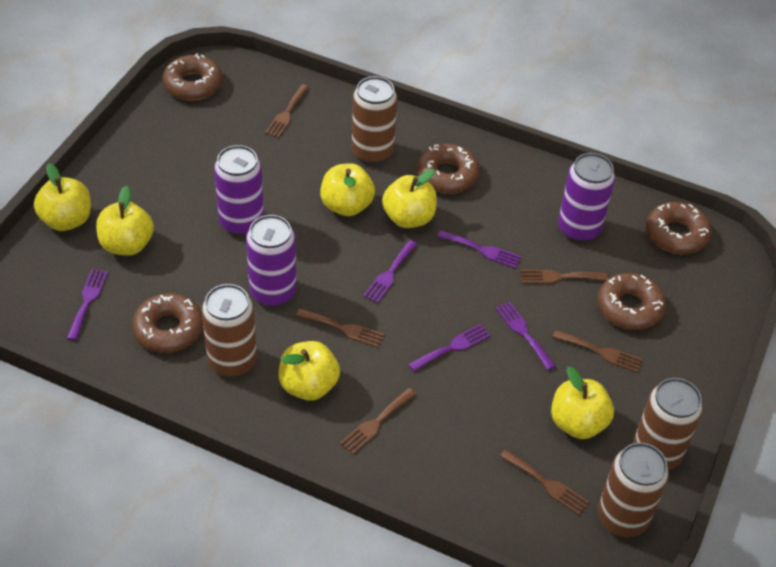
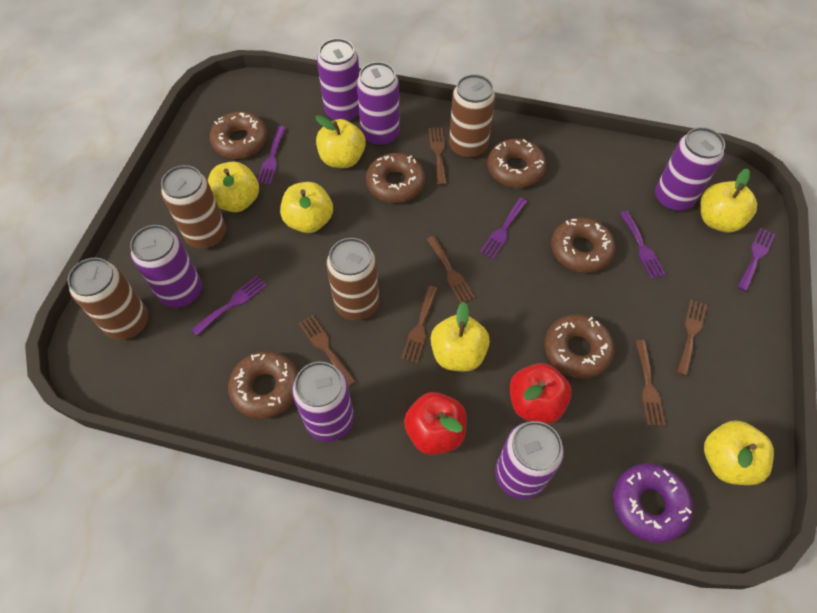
brown donut: [132,293,203,353] [163,53,223,101] [417,144,479,193] [597,273,666,330] [646,202,712,254] = 5 -> [210,112,268,159] [228,351,298,419] [366,153,425,203] [487,139,546,188] [545,314,614,379] [551,217,615,273] = 6
purple can: [214,145,264,235] [246,215,297,306] [558,153,615,242] = 3 -> [130,225,202,308] [292,362,354,442] [317,38,359,121] [357,62,400,146] [495,421,564,499] [655,127,725,211] = 6
purple donut: none = 0 -> [613,463,693,543] = 1
red apple: none = 0 -> [404,392,467,455] [510,363,572,424] = 2

